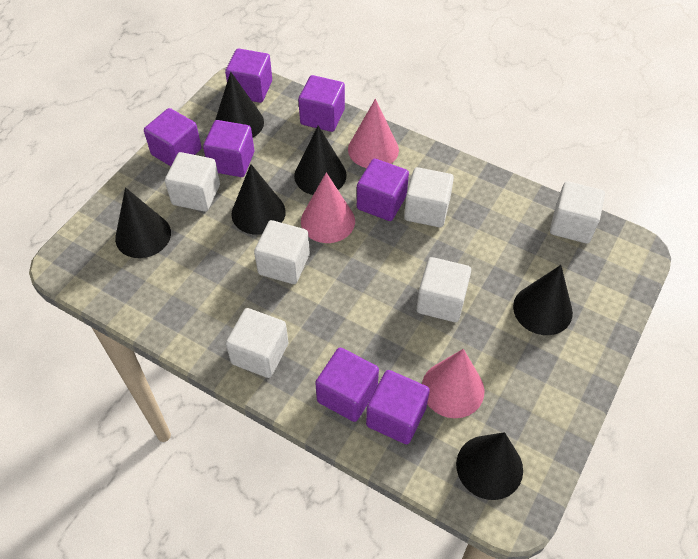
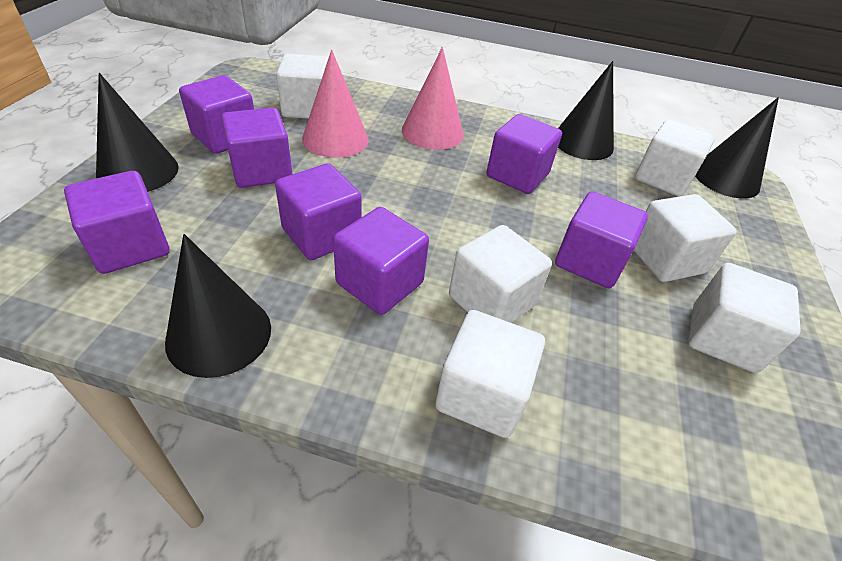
black cone: [115,187,171,258] [215,72,264,137] [231,164,286,235] [294,126,347,195] [456,432,523,500] [513,265,573,335] = 6 -> [96,73,179,192] [165,234,271,378] [558,61,614,160] [695,97,779,199] = 4
pink cone: [301,173,355,243] [348,99,399,168] [422,349,484,418] = 3 -> [302,50,369,158] [402,47,464,150] = 2

